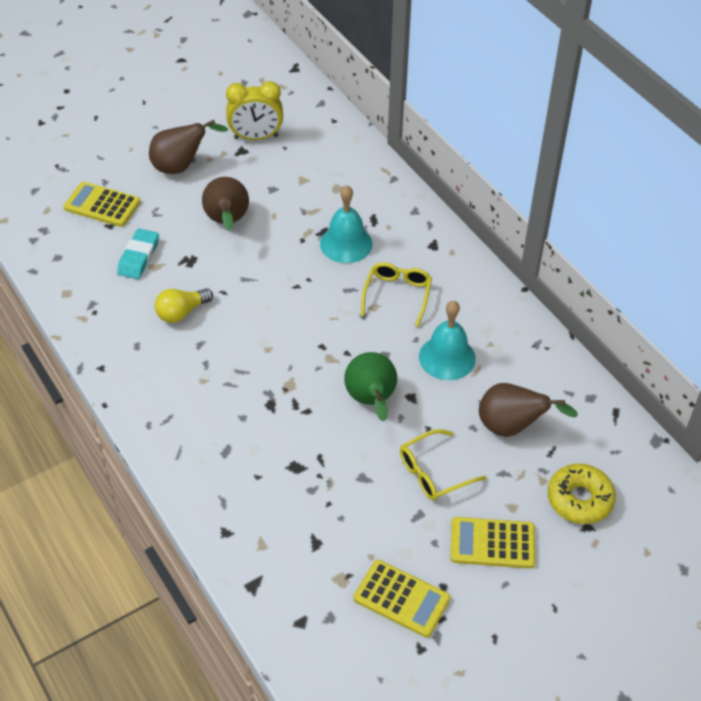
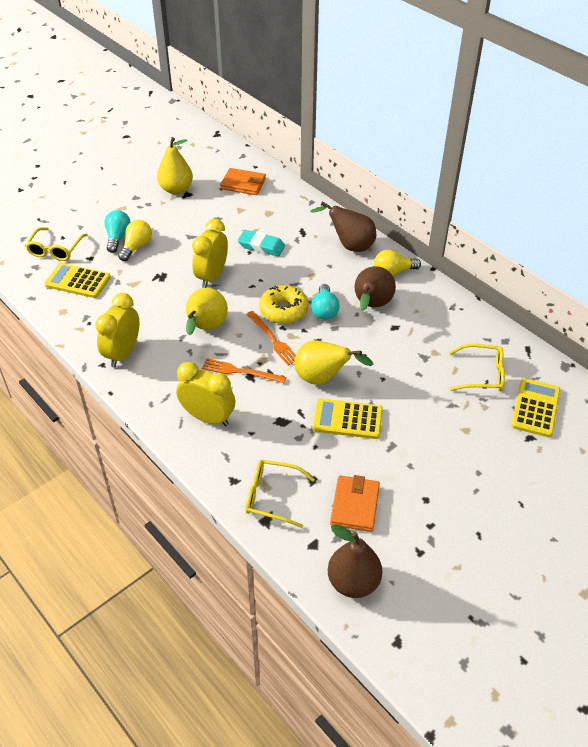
green pear: [344,352,397,422] = 1 -> none = 0
orange fork: none = 0 -> [202,358,286,383] [247,311,296,365] = 2
orange wallet: none = 0 -> [220,168,266,195] [330,475,380,532] = 2
turquoise bell: [320,185,373,263] [419,301,476,380] = 2 -> none = 0
turquoise light bulb: none = 0 -> [104,210,130,253] [311,284,339,320] = 2
yellow clock: [226,81,283,140] = 1 -> [95,293,139,367] [176,362,235,426] [192,219,228,288] = 3
yellow glasses: [361,262,432,327] [400,429,487,501] = 2 -> [25,227,87,261] [245,460,315,528] [449,344,505,391] = 3
yellow light bulb: [155,288,213,323] = 1 -> [118,220,152,261] [374,250,421,276] = 2
yellow pear: none = 0 -> [157,137,193,194] [186,288,228,335] [294,340,374,385] = 3

